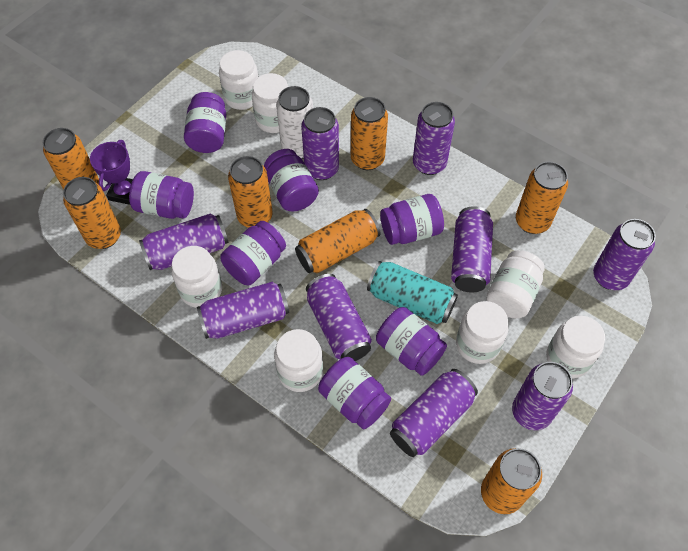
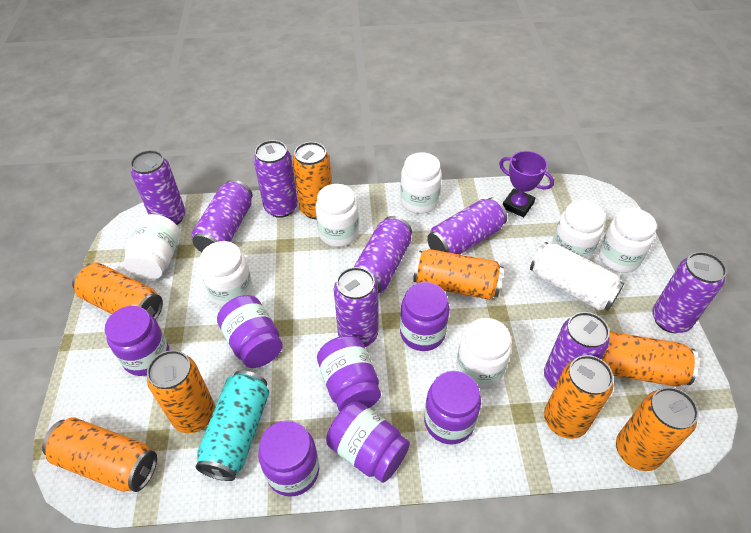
orange can: [43,128,99,190] [63,177,121,249] [228,156,273,228] [295,209,380,273] [351,97,388,170] [481,448,542,514] [516,162,568,234] = 7 -> [42,417,157,492] [72,262,163,320] [147,350,215,433] [292,142,332,219] [413,249,504,300] [544,355,613,439] [601,331,699,387] [616,387,699,471] = 8
purple can: [139,213,228,270] [197,282,289,339] [301,107,339,180] [306,274,372,361] [390,369,478,457] [413,102,455,175] [451,206,493,292] [512,362,573,430] [593,219,656,290] = 9 -> [131,150,185,225] [192,180,253,252] [254,140,298,218] [334,267,378,347] [354,216,412,294] [427,197,507,254] [544,312,610,389] [652,252,727,333] = 8

